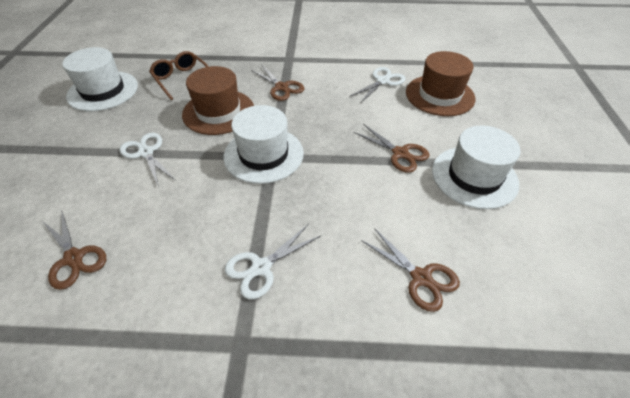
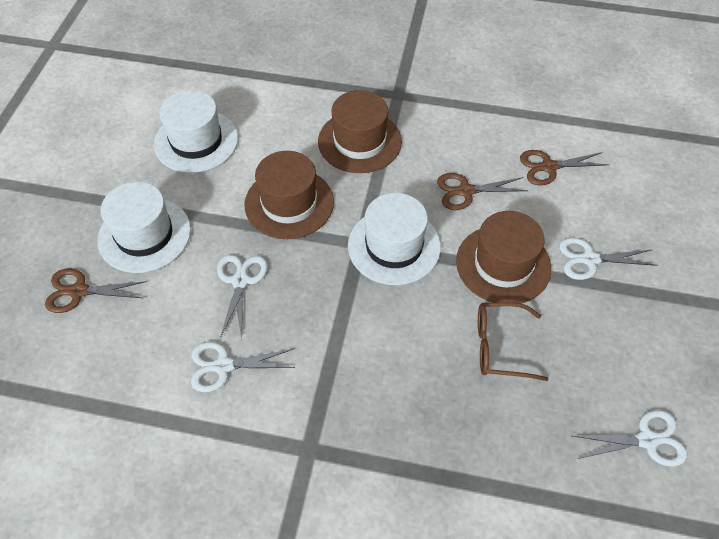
brown hat: [182,66,254,135] [406,51,475,116] = 2 -> [244,151,334,239] [318,90,402,173] [456,211,551,303] = 3
brown scissors: [43,210,106,290] [251,65,304,101] [353,124,430,173] [361,228,460,312] = 4 -> [45,268,147,313] [437,173,528,210] [520,150,609,186] = 3
white scissors: [120,133,175,185] [225,224,321,299] [349,67,406,103] = 3 -> [191,342,295,392] [217,255,268,340] [559,238,657,280] [573,410,687,466] = 4

